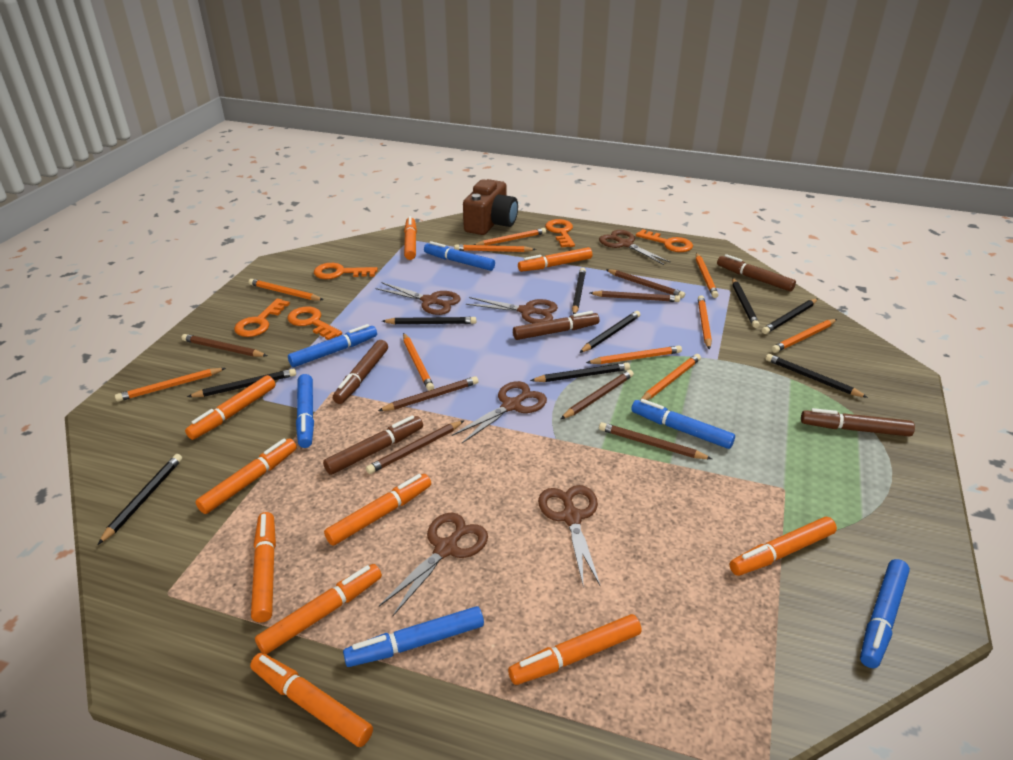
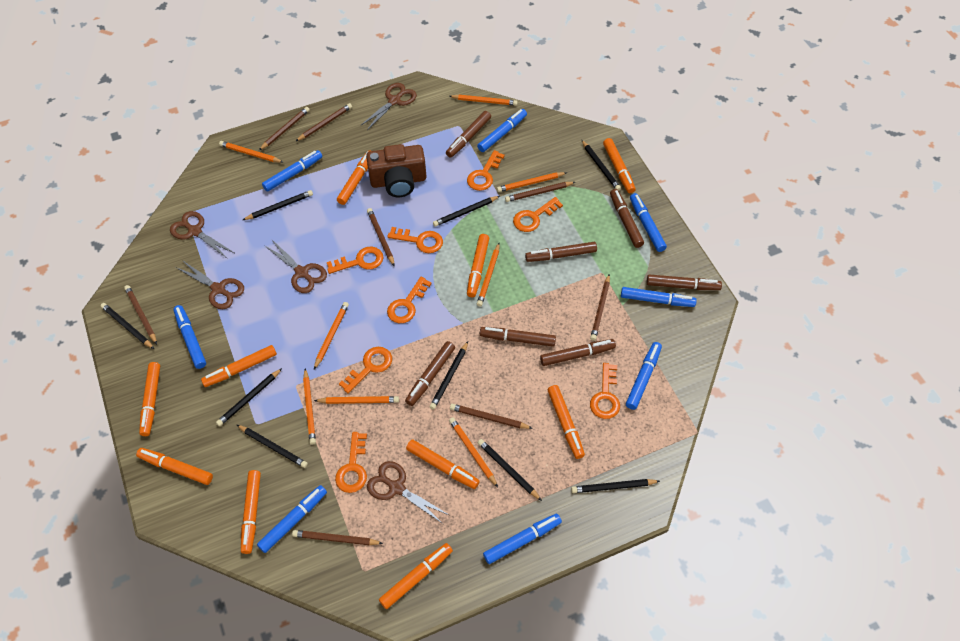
blue marker: [288,324,377,367] [296,374,314,448] [343,606,484,667] [424,241,495,271] [631,399,735,449] [860,559,910,668] = 6 -> [173,305,206,369] [257,485,327,553] [262,150,323,192] [477,109,527,152] [483,514,562,564] [621,287,697,307] [626,342,662,410] [630,193,667,252] = 8
brown marker: [323,415,423,475] [333,340,388,404] [513,311,599,340] [717,254,796,292] [801,408,915,436] = 5 -> [405,341,455,406] [446,111,491,158] [480,327,556,347] [525,242,597,262] [540,339,616,366] [610,189,644,248] [647,275,722,290] = 7
brown pencil: [182,334,267,357] [366,421,464,474] [378,376,478,411] [561,370,634,419] [590,291,680,302] [599,422,712,459] [606,269,685,298] = 7 -> [124,285,157,344] [259,107,310,150] [292,530,383,545] [296,103,352,141] [367,208,395,267] [450,404,533,429] [505,182,575,202] [590,275,610,341] = 8
brown scissors: [375,282,461,315] [379,513,488,616] [452,381,547,443] [466,297,558,323] [538,485,600,585] [599,230,671,265] = 6 -> [170,211,234,259] [177,260,244,309] [264,239,327,293] [360,83,417,130] [367,461,449,524] = 5
orange key: [234,298,290,337] [288,307,342,340] [314,263,378,279] [545,219,575,248] [636,229,693,252] = 5 -> [327,247,384,274] [335,432,367,493] [339,347,392,394] [387,227,443,253] [387,277,432,323] [467,150,505,191] [513,197,563,232] [590,363,620,419] = 8
orange pencil: [115,368,226,402] [248,279,324,300] [403,333,434,391] [454,244,536,252] [474,228,546,245] [586,345,682,364] [640,354,701,400] [696,253,718,298] [698,295,712,350] [771,319,837,353] = 10 -> [219,141,283,163] [303,369,316,445] [314,302,349,369] [314,396,399,404] [449,95,518,106] [449,417,498,487] [477,243,500,307] [497,172,567,192] = 8

